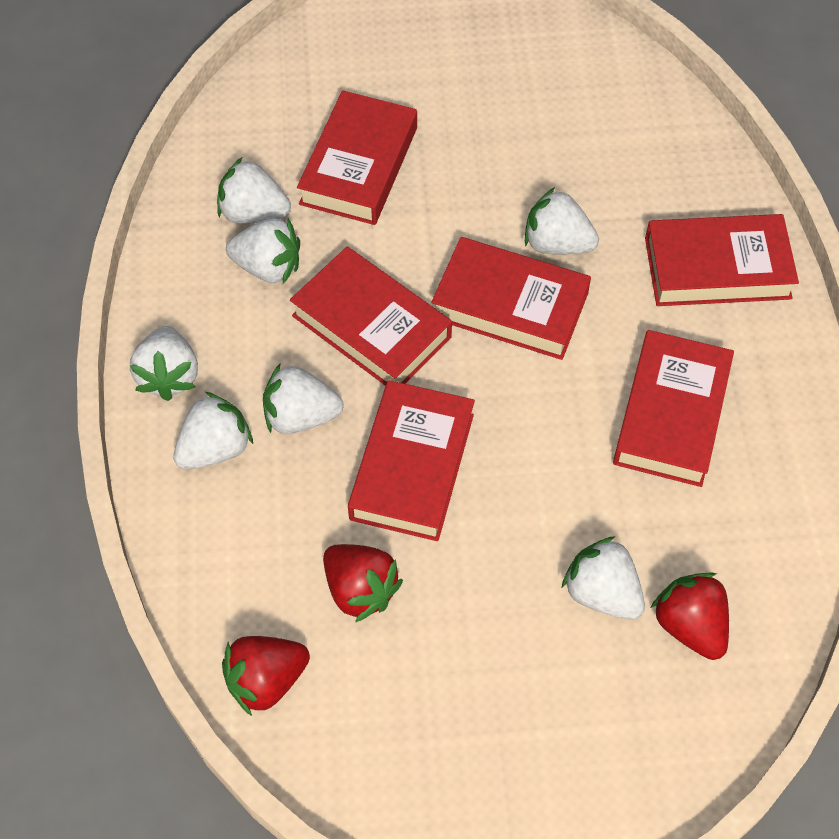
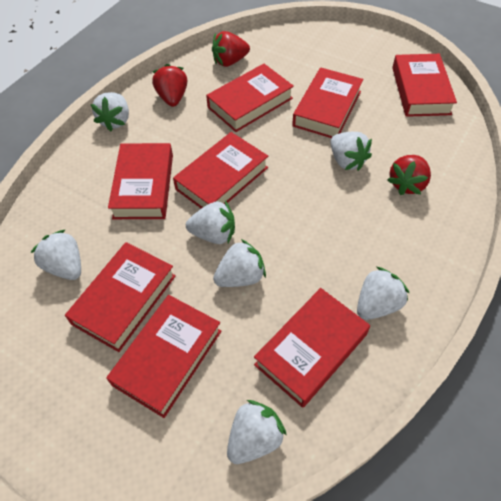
red book: [290,247,452,386] [297,90,417,225] [348,380,475,541] [431,237,591,360] [613,330,734,487] [645,214,799,306] = 6 -> [65,242,176,352] [106,295,221,418] [108,143,173,219] [173,132,268,209] [206,64,294,132] [254,288,370,408] [292,68,364,138] [392,54,457,117] = 8

